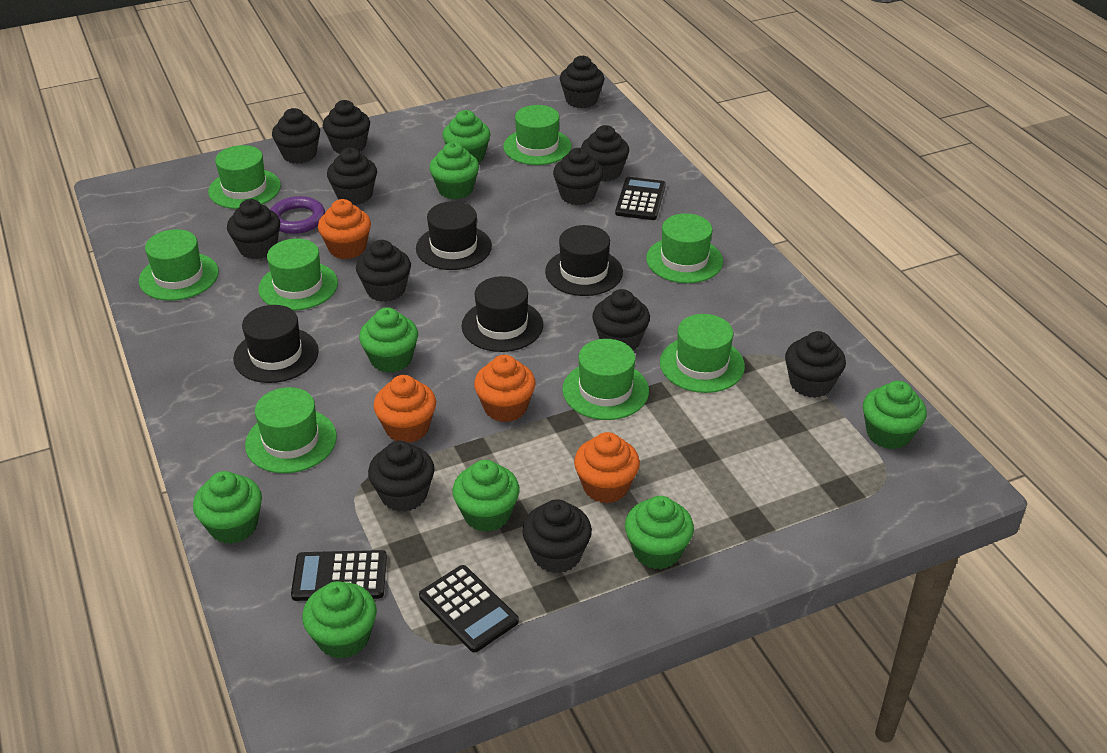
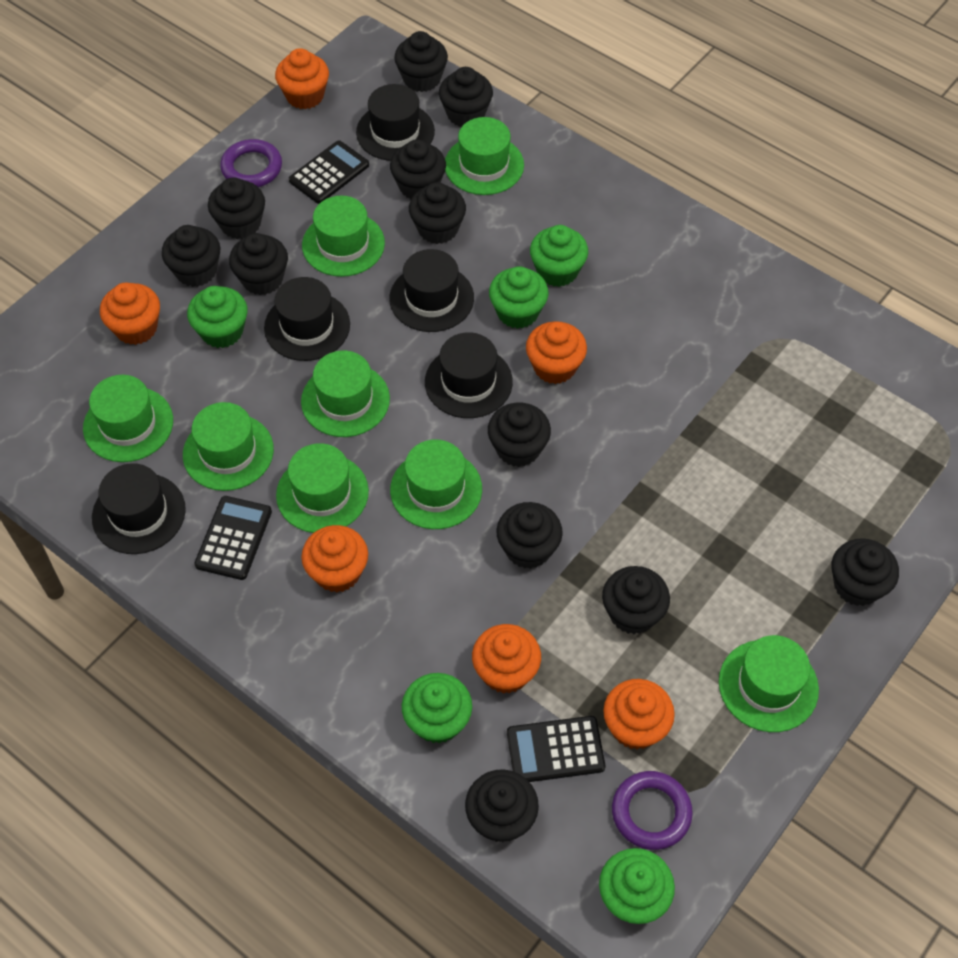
black hat: [233,305,319,383] [416,201,492,270] [462,276,543,352] [545,225,623,296] = 4 -> [92,463,186,554] [264,277,350,361] [356,84,435,161] [389,249,474,332] [425,332,513,418] = 5
green cupcake: [193,471,262,544] [302,581,377,659] [359,307,418,373] [429,142,479,199] [443,110,490,162] [452,460,520,532] [625,496,694,570] [863,381,927,449] = 8 -> [187,286,247,348] [402,673,472,744] [489,266,548,329] [530,225,588,287] [599,848,675,924] = 5
orange cupcake: [318,199,371,259] [373,375,436,443] [474,355,536,422] [574,432,640,503] = 4 -> [100,282,160,345] [275,48,329,109] [301,525,368,593] [472,624,541,694] [526,321,587,384] [603,679,675,750] = 6
purple ring: [270,196,325,234] = 1 -> [220,139,282,187] [612,771,693,850] = 2

